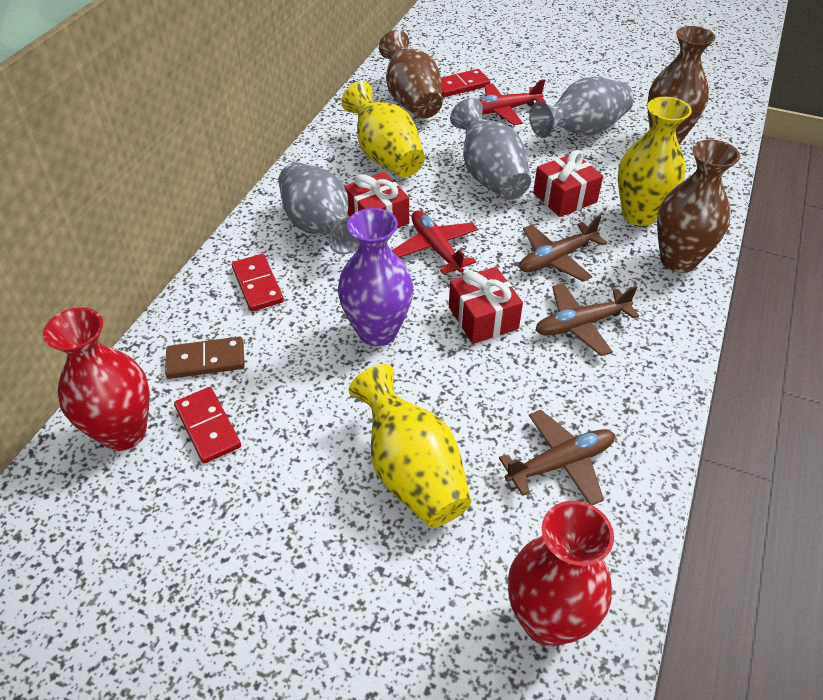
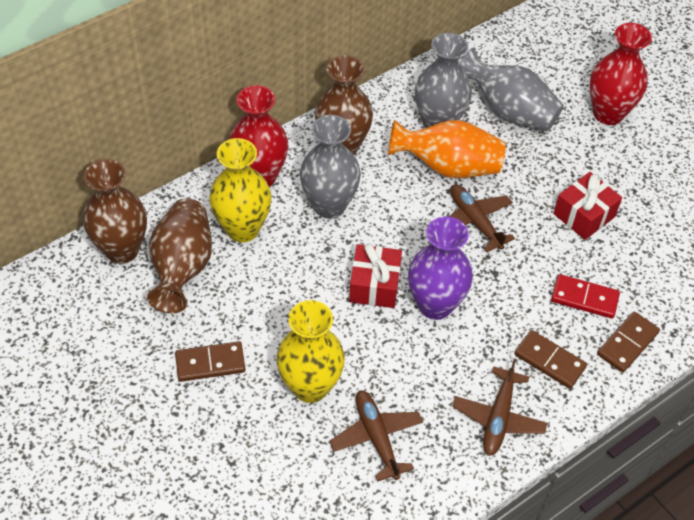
brown domino: [165,337,245,379] = 1 -> [175,341,246,382] [514,330,587,389] [597,312,660,373] = 3
orange vase: none = 0 -> [388,120,506,178] = 1
red domino: [174,387,241,464] [232,254,284,311] [441,69,490,97] = 3 -> [551,274,620,318] = 1
red gift: [344,172,409,228] [449,267,523,344] [533,150,603,217] = 3 -> [349,243,402,308] [553,172,622,240] = 2
red plane: [392,210,478,274] [478,79,546,125] = 2 -> none = 0
yellow vase: [341,82,425,177] [349,364,471,527] [618,97,692,226] = 3 -> [209,138,271,242] [276,300,345,403] = 2

